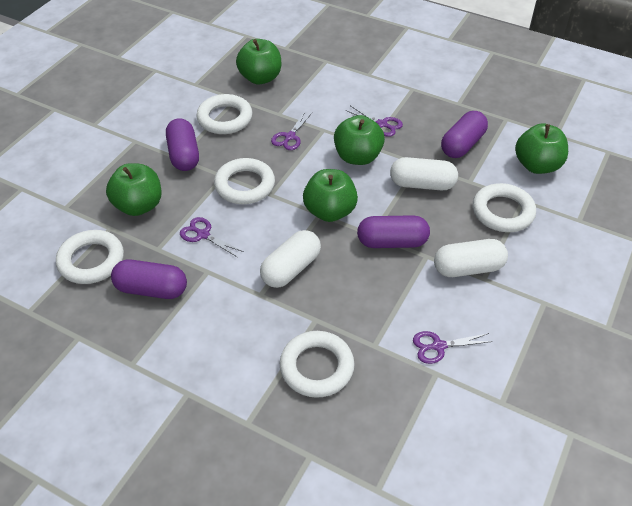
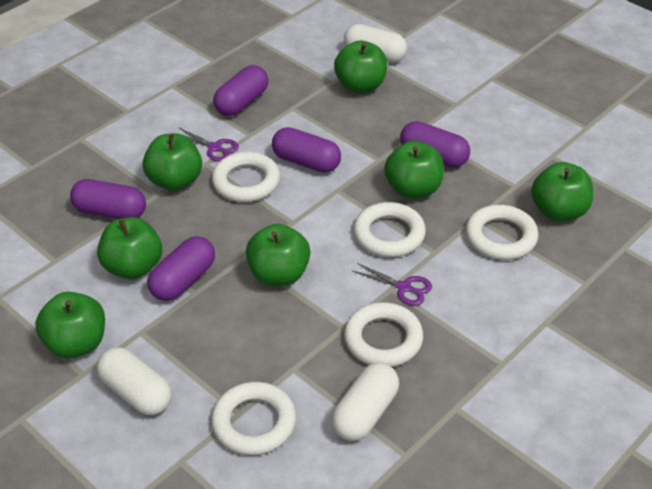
green apple: [106,163,161,216] [236,39,281,85] [303,169,358,222] [334,115,385,165] [515,124,568,174] = 5 -> [35,292,105,358] [97,217,162,279] [142,134,202,191] [246,224,310,286] [334,41,387,93] [384,141,444,199] [531,162,593,221] = 7
purple capsule: [111,260,187,299] [166,118,199,171] [357,215,430,248] [441,111,488,158] = 4 -> [70,179,146,219] [147,236,215,301] [213,65,268,116] [272,127,341,173] [400,121,470,168] = 5
purple scissors: [180,217,244,257] [271,112,312,150] [345,106,403,137] [413,331,493,364] = 4 -> [173,127,239,162] [353,263,432,306] = 2

